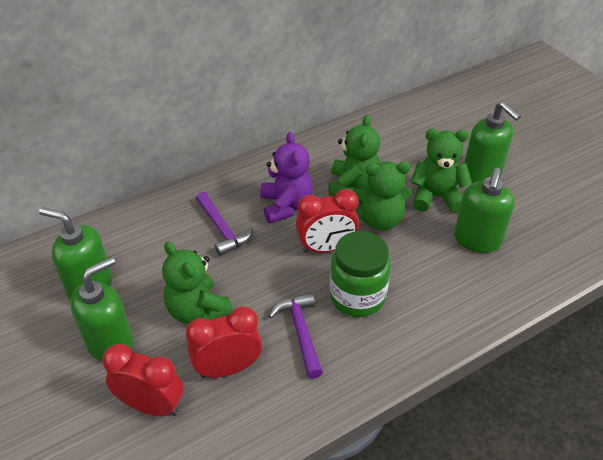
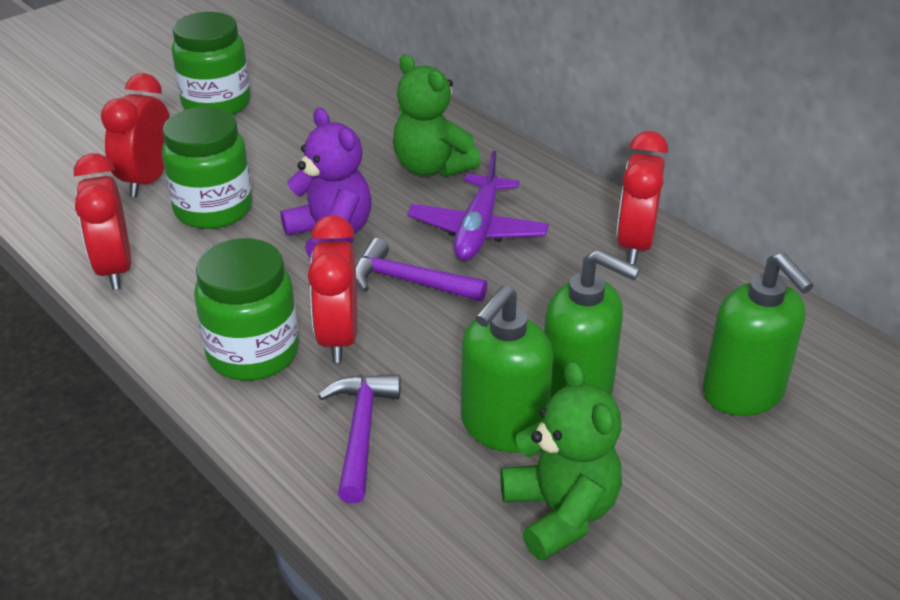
green jar: [329,231,391,317] = 1 -> [162,107,252,229] [172,12,251,115] [194,238,299,381] = 3
green soap dispenser: [39,207,112,300] [70,256,134,362] [454,168,515,253] [464,102,521,184] = 4 -> [461,285,554,453] [544,249,640,398] [703,253,814,416] = 3
green teddy bear: [162,242,233,324] [328,115,380,196] [352,161,412,231] [411,129,472,213] = 4 -> [393,55,481,177] [500,361,622,561] = 2
purple plane: none = 0 -> [407,151,549,260] = 1
red clock: [102,344,184,416] [186,306,262,378] [296,189,359,253] = 3 -> [74,153,131,290] [101,73,170,197] [308,215,357,363] [616,131,668,264] = 4

